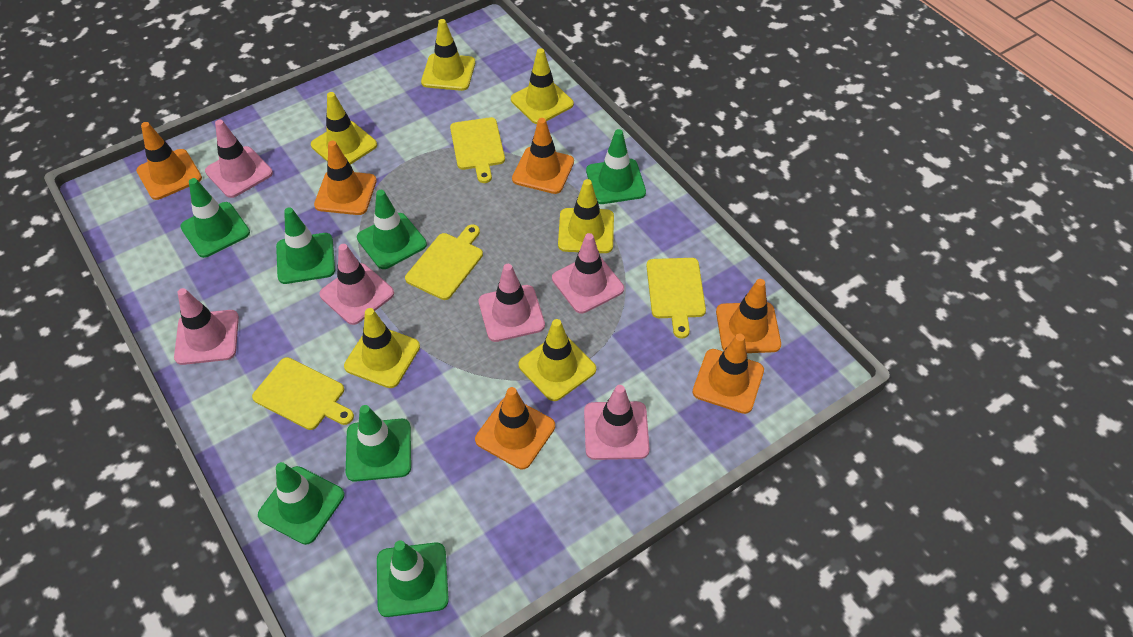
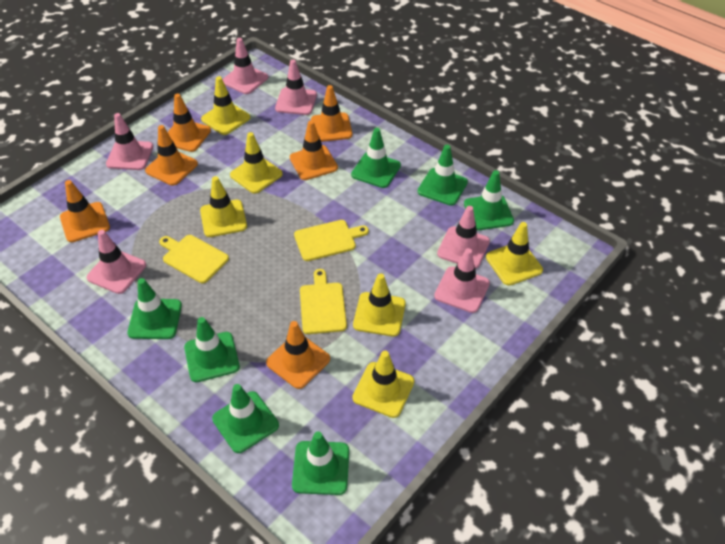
yellow cutting board: [252,357,354,430] [405,224,483,300] [450,117,505,183] [646,258,706,339] = 4 -> [159,235,229,283] [294,220,369,261] [300,269,347,334] = 3

